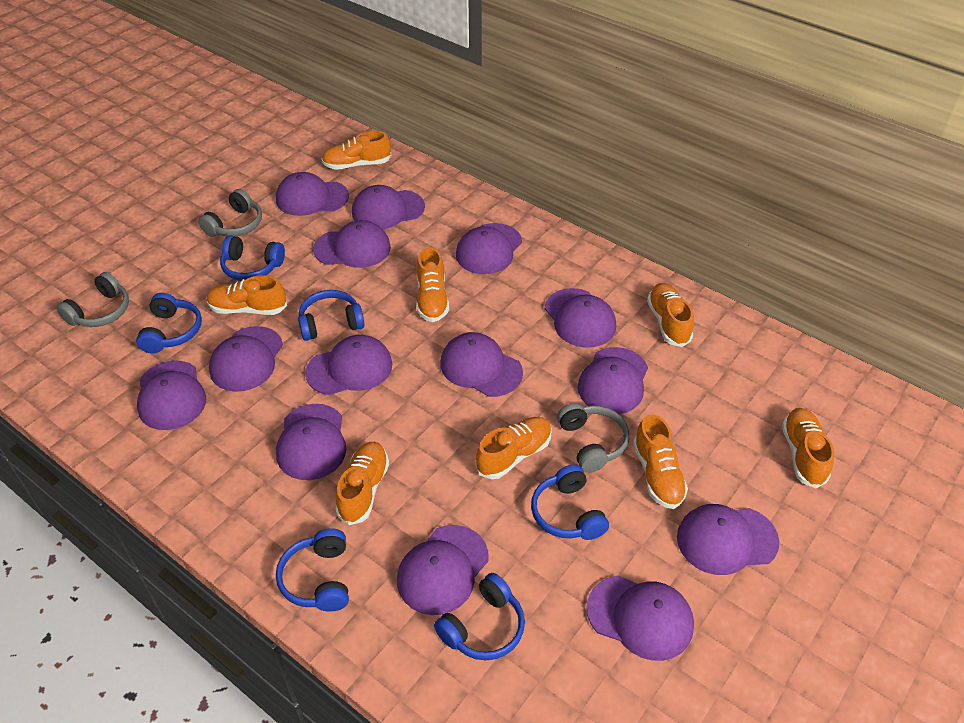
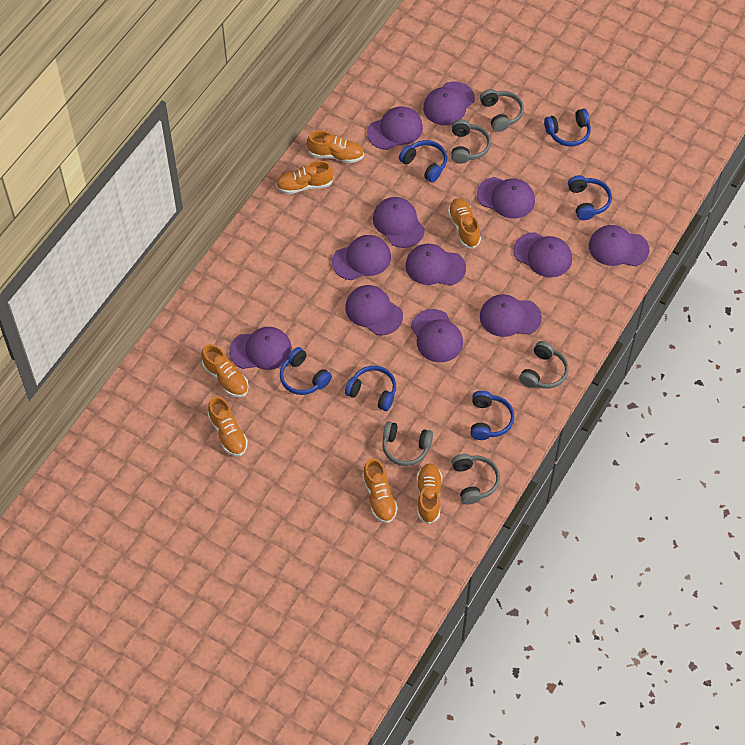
grey headphones: [56,272,129,327] [198,189,262,237] [557,403,629,472] = 3 -> [382,421,433,466] [451,119,491,164] [452,454,500,504] [480,89,524,132] [519,341,568,389] = 5
orange shoe: [206,275,287,315] [321,131,391,170] [336,442,389,525] [416,247,449,322] [475,417,552,479] [633,414,688,509] [647,283,694,347] [782,408,834,488] = 8 -> [202,344,249,397] [208,396,248,456] [276,161,334,194] [307,131,364,163] [362,458,398,523] [417,463,442,524] [448,198,481,249] = 7
purple cap: [137,360,206,430] [209,326,283,392] [276,172,349,216] [276,404,346,480] [305,335,392,395] [313,220,391,268] [352,185,425,229] [397,525,489,615] [440,332,523,397] [456,223,522,274] [545,288,616,348] [578,347,648,414] [587,576,694,661] [677,504,779,575] = 14 -> [229,327,292,370] [332,235,391,280] [345,285,403,335] [367,106,423,150] [373,197,425,248] [406,244,466,286] [411,309,463,362] [423,82,475,125] [477,177,535,218] [480,294,542,337] [514,232,572,278] [589,225,649,266] = 12

